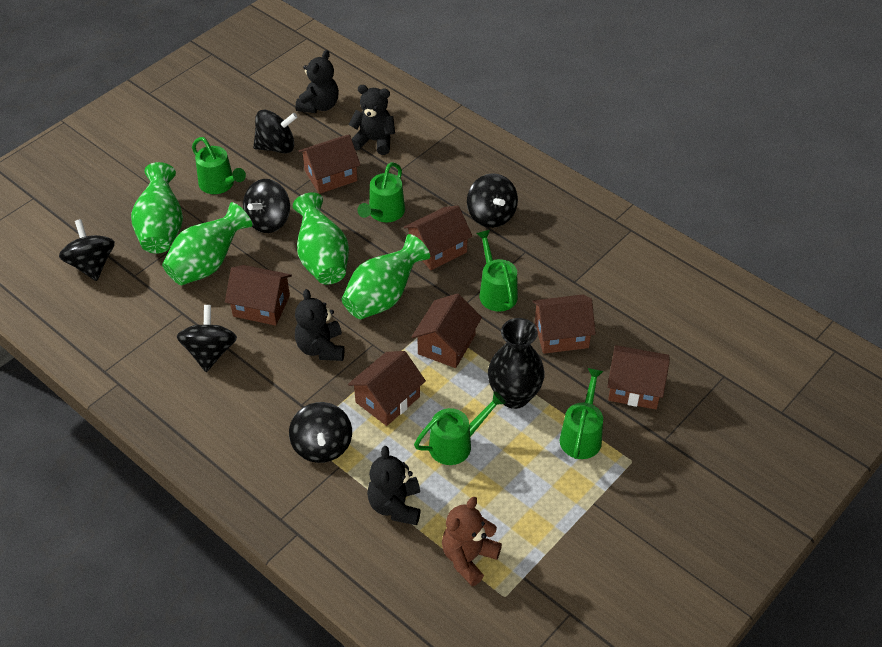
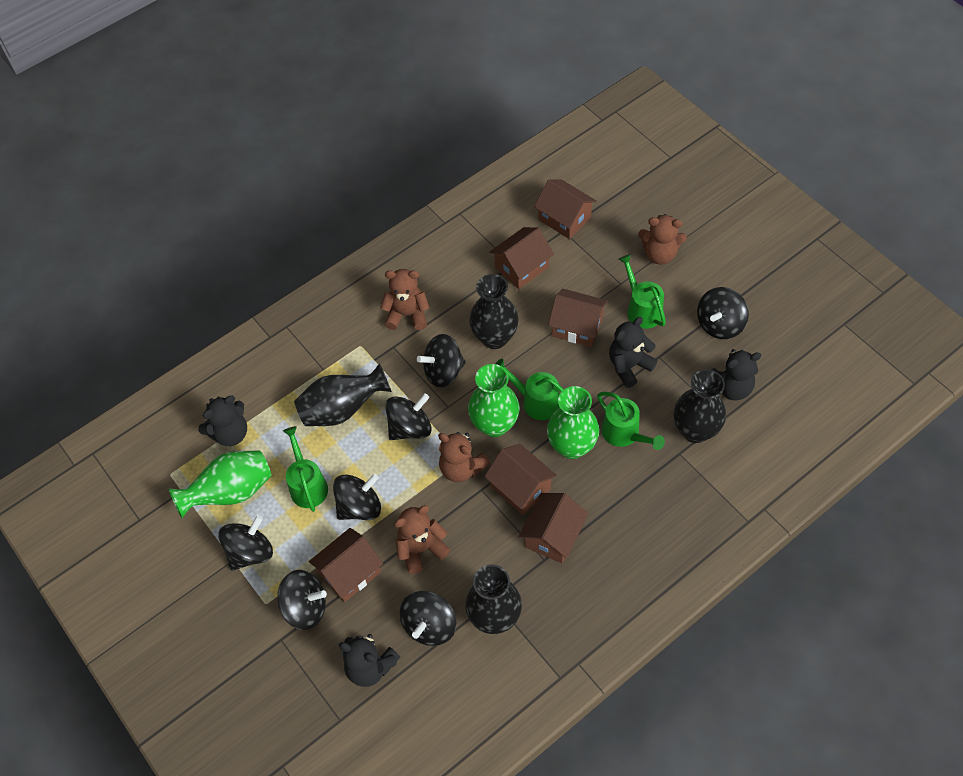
black spinning top: [59,219,115,281] [177,305,237,372] [243,179,290,233] [253,110,297,154] [289,402,352,463] [467,173,518,228] = 6 -> [218,515,273,571] [277,570,327,630] [333,474,381,520] [385,393,432,440] [400,591,456,646] [417,334,466,388] [697,287,749,339] = 7
black vase: [488,318,545,409] = 1 -> [294,363,392,426] [465,564,522,634] [469,274,519,349] [674,369,726,443] = 4
brown house: [225,265,292,326] [299,135,360,194] [348,351,426,426] [404,206,473,270] [412,293,482,368] [532,295,596,354] [607,345,670,409] = 7 -> [309,528,383,602] [484,444,557,515] [490,227,554,289] [518,493,588,564] [534,179,597,239] [548,289,608,347] = 6
brown teddy bear: [442,497,502,586] = 1 -> [380,269,430,330] [394,505,450,574] [438,432,490,482] [638,214,687,265] = 4
green vase: [131,162,183,254] [162,202,252,285] [293,192,349,285] [342,234,430,319] = 4 -> [168,450,271,518] [468,364,520,437] [547,386,599,459] = 3
green watering can: [192,137,246,194] [358,162,405,222] [414,391,506,465] [476,230,518,311] [560,368,604,459] = 5 -> [283,426,328,512] [495,359,564,420] [597,392,665,450] [618,254,666,329] = 4

